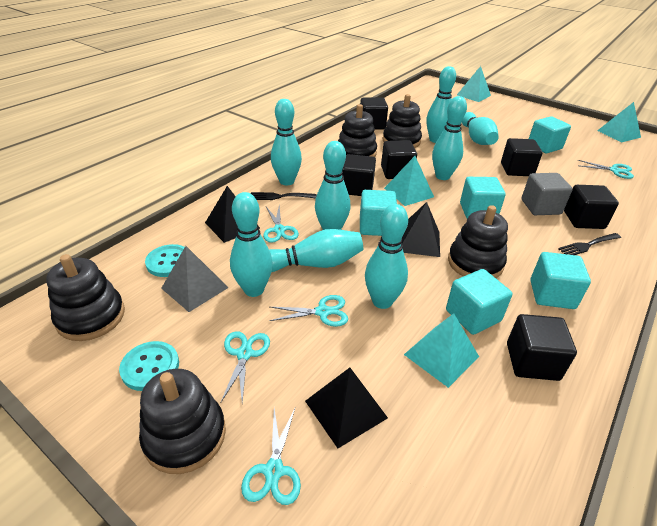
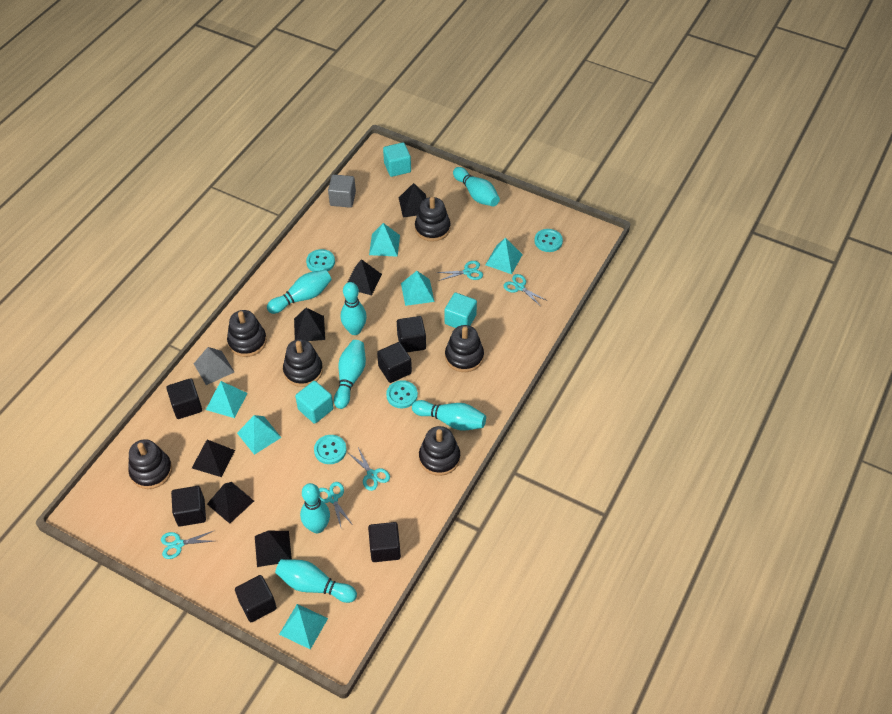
black fork: [251,192,317,200] [558,233,621,255] = 2 -> none = 0
black pyramid: [205,186,260,243] [305,368,388,448] [402,202,440,257] = 3 -> [192,440,235,477] [207,482,254,524] [255,531,292,567] [294,308,325,341] [347,259,382,295] [399,183,426,217] = 6
black stacking toy: [46,254,125,341] [139,369,226,474] [338,104,377,157] [383,94,422,148] [448,205,508,278] = 5 -> [128,439,172,489] [227,310,267,357] [283,339,323,387] [415,197,450,242] [419,426,460,476] [445,325,484,372] = 6
turquoise bowling pin: [230,192,273,297] [269,229,363,272] [271,99,302,185] [315,141,350,230] [365,204,408,309] [426,66,456,143] [432,96,467,180] [462,112,499,145] = 8 -> [267,270,332,314] [275,559,357,603] [300,483,330,533] [334,340,366,409] [341,282,367,335] [412,400,486,431] [453,167,500,206] = 7
turquoise button: [119,341,179,391] [145,244,185,277] = 2 -> [306,249,335,272] [314,435,347,464] [386,380,418,408] [534,229,563,252] = 4
turquoise cube: [360,190,397,236] [446,269,512,335] [460,177,506,219] [529,116,571,153] [530,252,591,309] = 5 -> [295,381,334,424] [383,142,411,177] [445,293,477,328] = 3
turquoise pyramid: [384,156,434,206] [404,313,479,388] [457,66,491,102] [597,102,641,143] = 4 -> [206,381,248,418] [237,415,282,455] [279,604,328,650] [369,223,400,257] [401,271,435,306] [485,238,523,274] = 6

